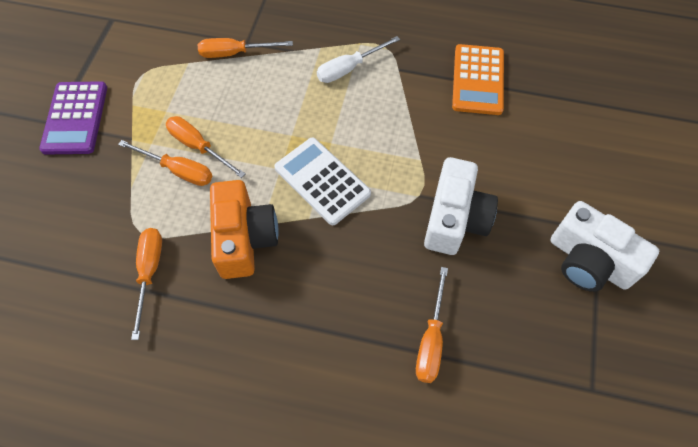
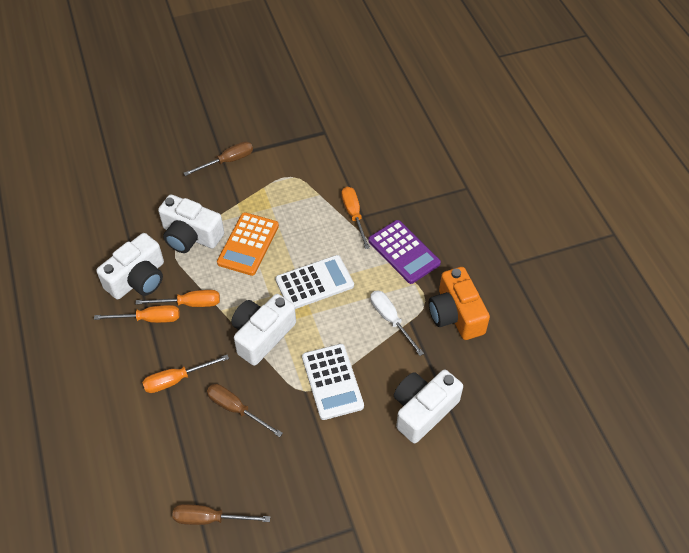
brown screwdriver: none = 0 -> [172,504,270,525] [184,141,253,176] [207,384,283,437] = 3
orange screwdriver: [118,140,212,186] [131,228,162,340] [166,116,246,178] [198,38,293,58] [416,267,448,383] = 5 -> [94,305,180,323] [136,290,220,307] [142,354,229,393] [341,187,370,249] = 4
white calculator: [274,137,371,225] = 1 -> [275,255,354,309] [302,344,364,420] = 2
white camera: [424,157,498,255] [551,201,659,292] = 2 -> [96,233,164,299] [158,195,224,253] [231,294,296,366] [394,370,463,443] = 4

